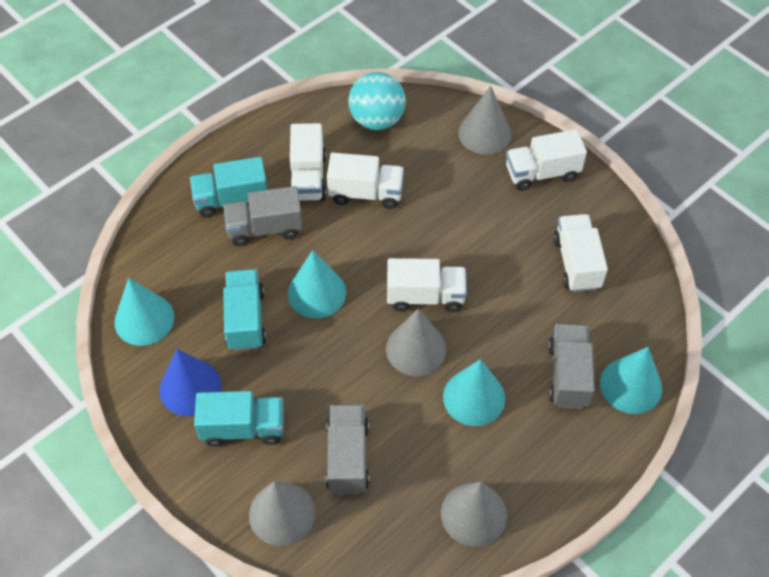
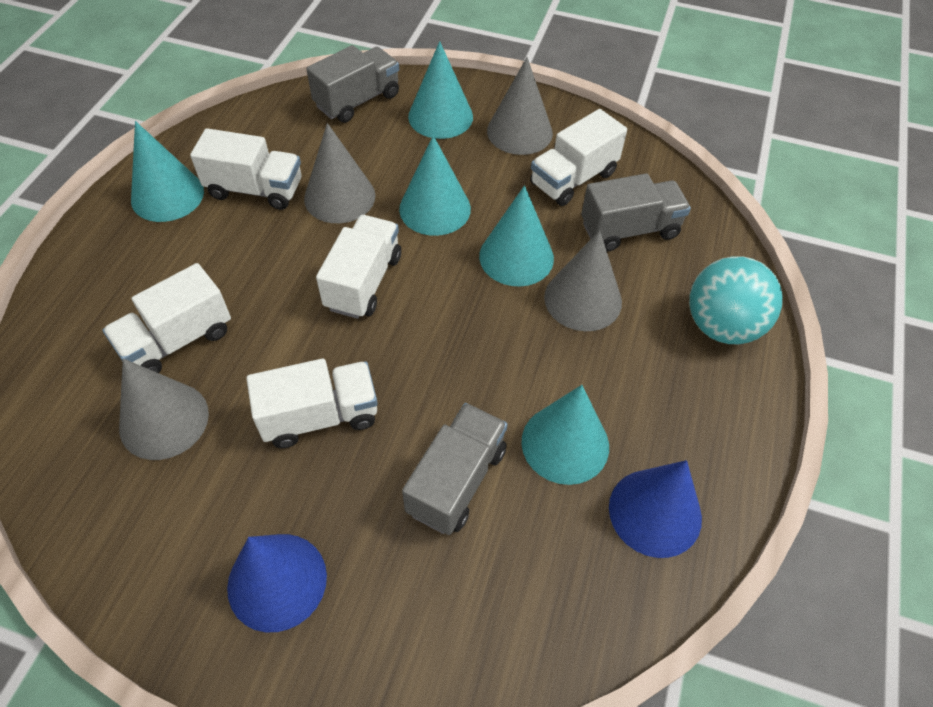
blue cone: [159,349,221,416] = 1 -> [227,534,327,632] [609,460,702,558] = 2
turquoise cone: [114,278,175,346] [288,250,346,318] [443,359,505,426] [600,347,662,414] = 4 -> [131,121,204,222] [399,135,471,236] [408,41,473,139] [479,185,554,287] [521,385,609,485] = 5
turquoise truck: [190,157,268,217] [194,391,284,447] [223,269,266,351] = 3 -> none = 0

